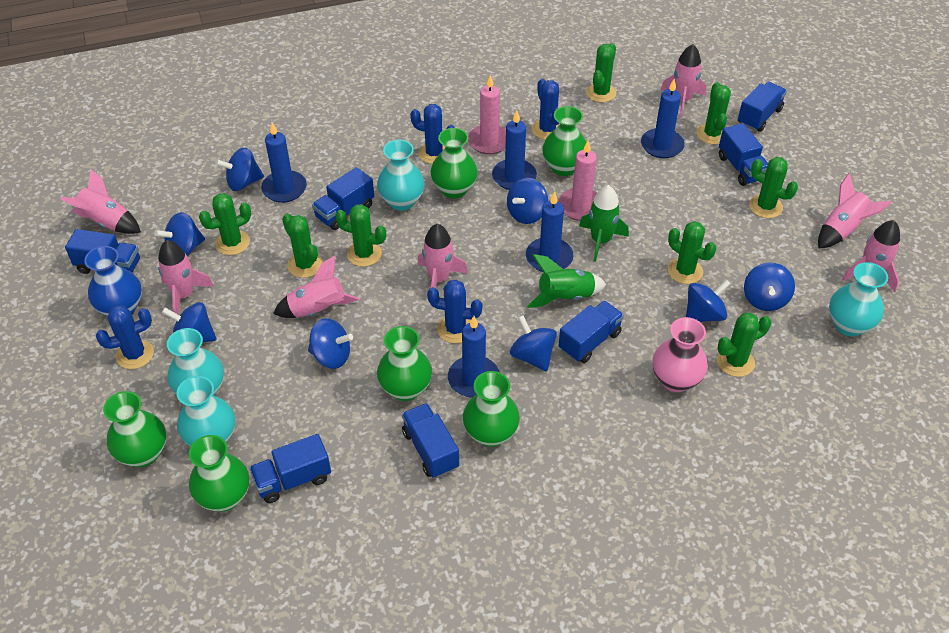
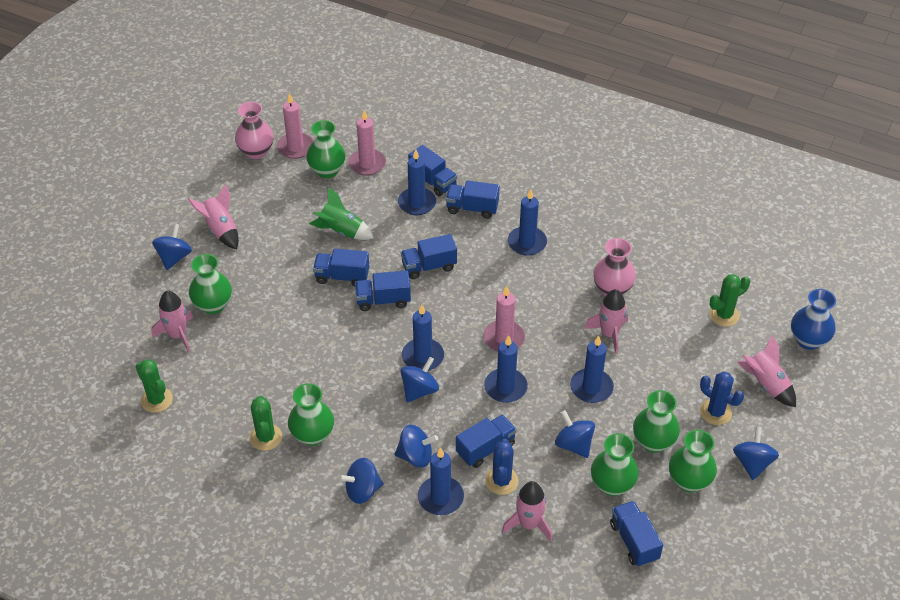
blue cactus: [96,305,154,369] [410,104,455,164] [427,280,483,343] [532,78,560,140] = 4 -> [485,439,519,495] [700,372,744,425] = 2
blue candle: [261,123,307,203] [448,316,499,398] [492,111,537,190] [526,191,574,272] [641,79,685,158] = 5 -> [398,150,436,215] [402,305,444,371] [418,447,464,515] [484,335,528,403] [508,189,547,256] [570,336,614,403] = 6
blue spinning top: [154,212,205,256] [162,302,217,343] [215,148,264,191] [308,318,353,369] [507,178,548,224] [510,315,557,371] [686,279,731,322] [744,263,795,311] = 8 -> [152,223,192,270] [338,458,383,504] [395,425,438,468] [400,357,439,403] [555,410,595,458] [733,426,779,480] = 6
green cactus: [199,193,251,255] [282,213,323,278] [335,204,386,267] [586,43,616,102] [668,221,716,284] [697,82,731,145] [717,313,771,377] [749,157,798,218] = 8 -> [136,359,173,413] [250,396,282,451] [709,274,750,327] = 3
green rocket: [527,254,606,308] [579,185,629,262] = 2 -> [309,187,374,240] = 1
pink candle: [468,75,506,154] [558,141,597,221] = 2 -> [277,93,313,159] [349,110,386,175] [483,286,525,352] = 3
pink rocket: [59,169,141,234] [158,240,214,314] [273,255,360,318] [417,224,468,288] [660,44,706,117] [818,173,892,248] [842,220,900,292] = 7 -> [152,291,193,353] [188,184,239,249] [502,481,552,541] [584,289,628,354] [737,335,796,407] = 5
pink vase: [653,317,708,392] = 1 -> [235,101,273,159] [593,238,636,296] = 2
turquoise vase: [167,328,224,396] [177,376,235,447] [377,140,425,211] [829,262,888,336] = 4 -> none = 0

